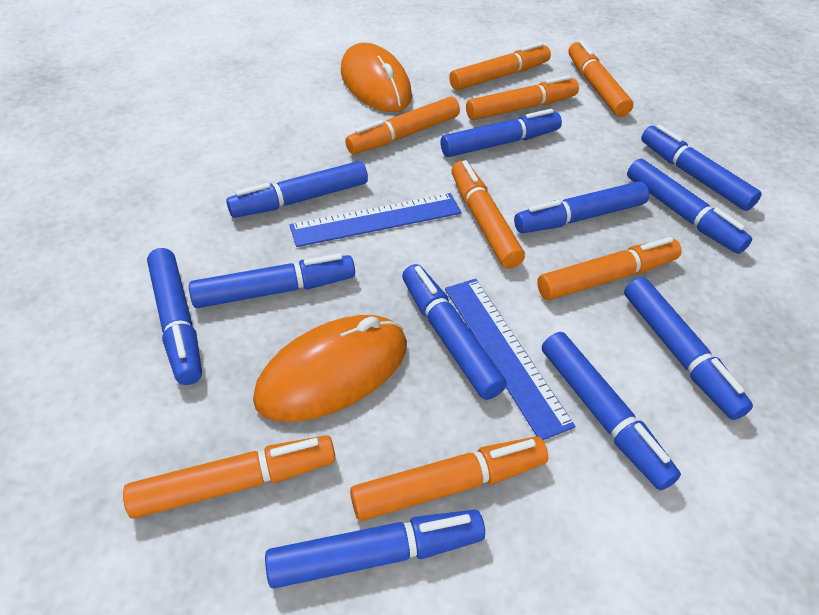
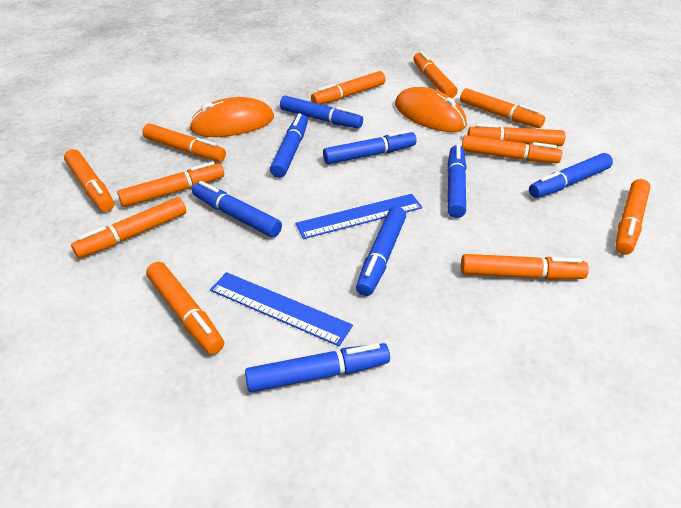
blue marker: [147,248,202,385] [189,253,355,308] [226,161,368,218] [265,510,485,589] [402,264,507,400] [441,109,562,157] [514,181,649,233] [542,332,681,490] [624,277,753,420] [627,158,752,254] [641,124,762,211] = 11 -> [192,181,282,237] [245,343,390,392] [270,113,308,178] [280,96,363,129] [323,130,416,164] [356,207,406,296] [447,145,467,218] [529,153,613,198] = 8
orange marker: [123,435,336,519] [345,97,460,154] [350,436,548,521] [449,42,551,90] [452,160,525,269] [466,75,579,120] [537,237,682,300] [568,40,633,117] = 8 -> [64,149,114,212] [71,197,186,258] [117,161,224,207] [142,124,226,162] [146,262,224,354] [311,71,385,104] [413,51,458,98] [460,88,545,128] [461,254,589,280] [462,135,562,163] [468,124,565,146] [615,179,651,255] = 12

